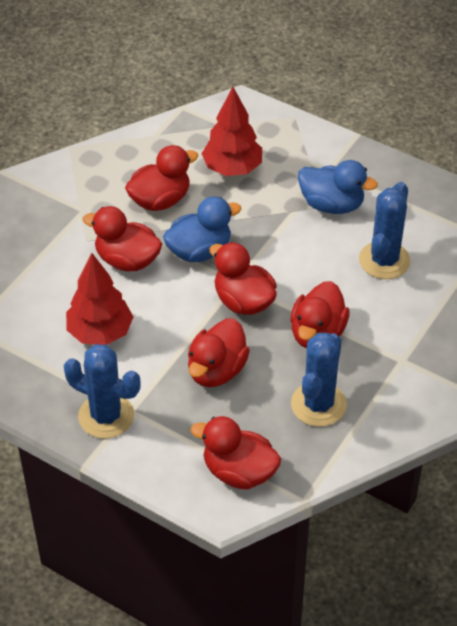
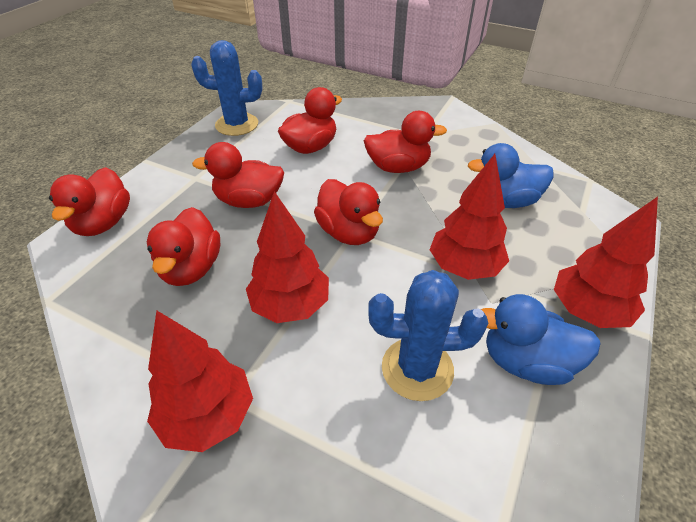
blue cactus: [64,344,141,438] [291,333,347,427] [359,182,411,279] = 3 -> [191,40,263,136] [368,270,488,401] = 2
red tree: [66,253,133,345] [202,87,262,176] = 2 -> [147,311,253,452] [246,191,329,323] [429,154,509,280] [554,197,658,328] = 4

